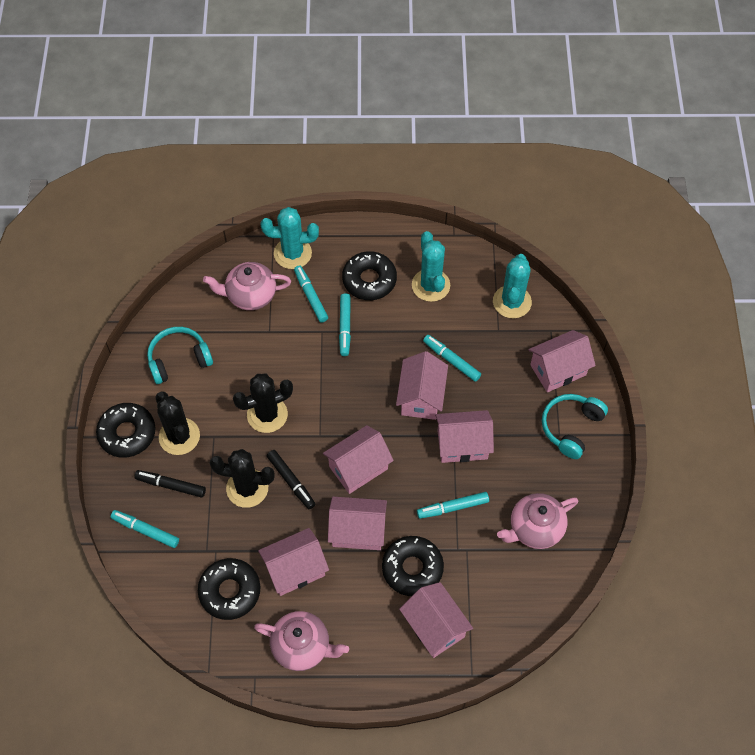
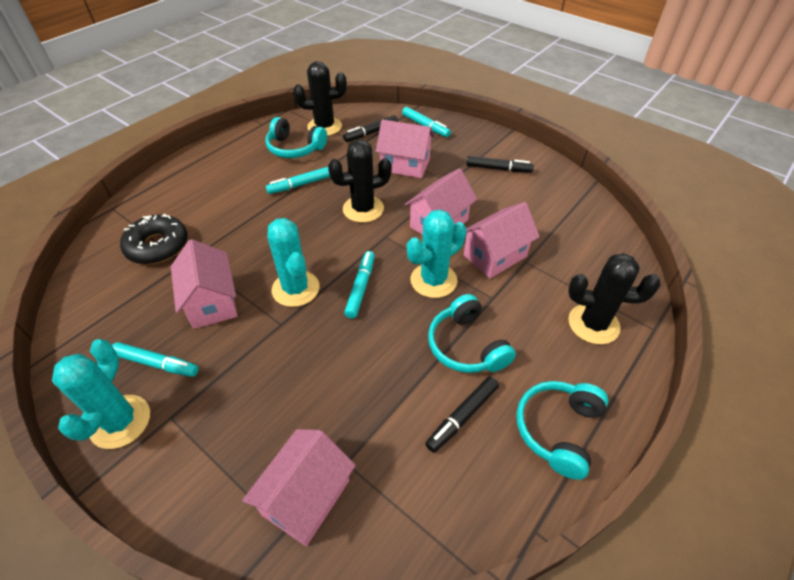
black donut: [96,403,156,458] [198,558,260,620] [342,251,397,300] [382,536,444,596] = 4 -> [120,214,188,264] = 1
black marker: [135,470,206,498] [267,450,315,509] = 2 -> [343,115,398,142] [425,377,499,453] [466,156,534,173] = 3
pink house: [258,528,329,596] [323,425,394,494] [328,497,387,550] [396,351,448,420] [399,582,473,658] [435,410,494,463] [528,330,596,392] = 7 -> [171,239,237,329] [242,429,356,546] [376,119,435,178] [404,168,477,235] [464,202,540,278] = 5
pink teapot: [203,262,291,310] [254,611,349,671] [497,493,578,549] = 3 -> none = 0
turquoise headphones: [147,327,213,384] [542,394,608,459] = 2 -> [265,117,327,158] [428,294,516,373] [516,381,608,480] = 3
turquoise marker: [111,510,179,548] [294,266,328,323] [339,293,351,356] [417,492,489,519] [423,335,481,382] = 5 -> [112,342,199,377] [266,167,330,194] [344,251,375,319] [402,107,451,137] = 4

